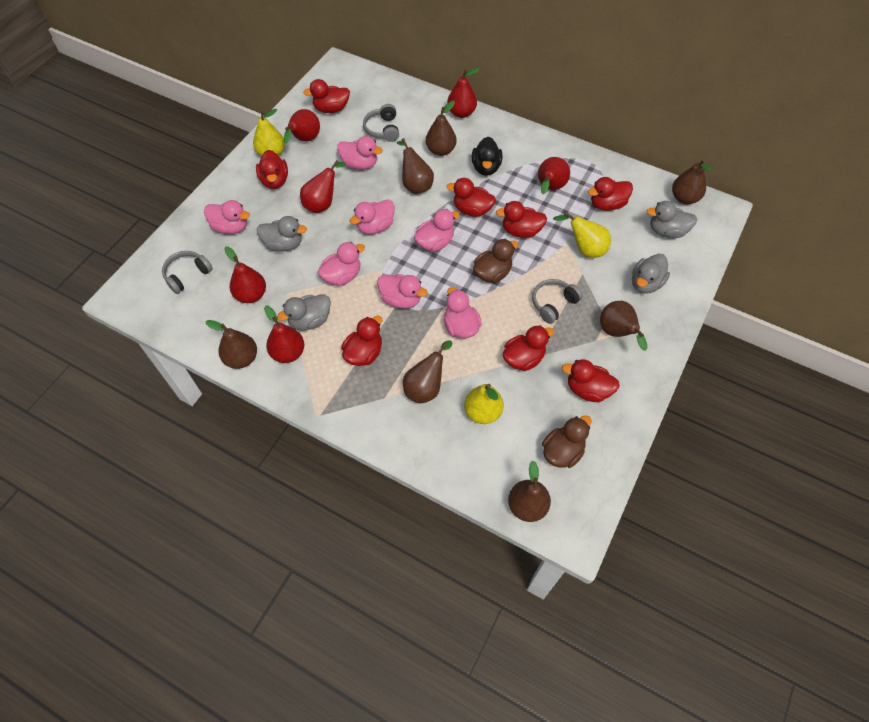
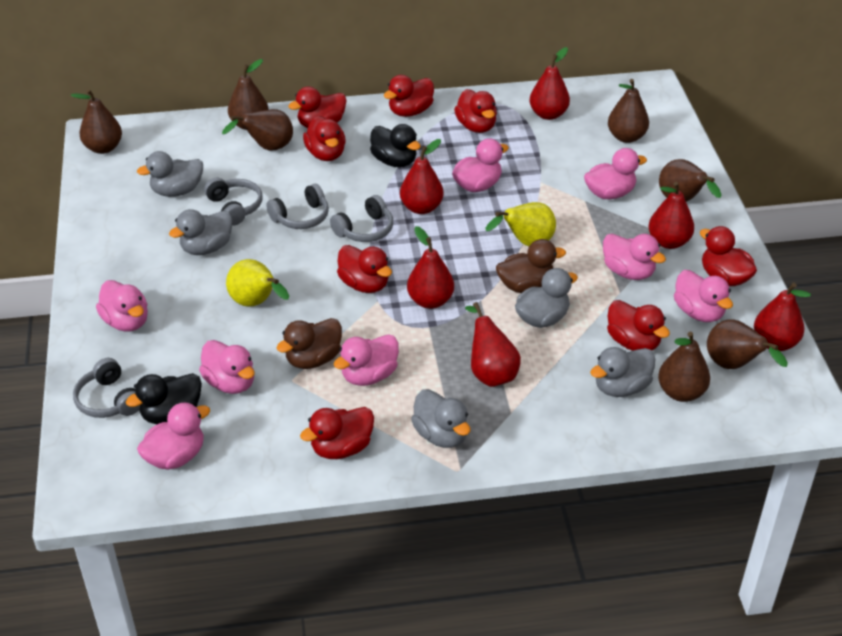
black duck: [472,137,503,176] = 1 -> [126,373,202,424] [370,124,421,167] = 2
grey duck: [257,216,307,251] [277,294,331,331] [632,254,670,293] [646,201,697,238] = 4 -> [137,151,203,197] [169,209,232,255] [411,389,470,448] [515,268,578,328] [590,347,655,397] = 5
grey headphones: [162,251,213,294] [363,104,399,142] [532,279,583,324] = 3 -> [73,358,140,418] [204,178,262,226] [266,184,329,229] [330,195,393,242] = 4
pink duck: [204,200,250,234] [318,242,365,286] [337,136,383,170] [350,199,394,234] [377,274,428,309] [414,209,460,251] [444,287,482,339] = 7 -> [96,280,148,332] [137,402,210,470] [199,340,255,394] [333,334,399,386] [452,138,509,192] [584,148,647,199] [603,233,666,280] [674,270,733,322] = 8
yellow pear: [253,109,285,156] [464,384,504,424] [553,212,611,258] = 3 -> [226,259,289,307] [486,202,556,246] = 2

